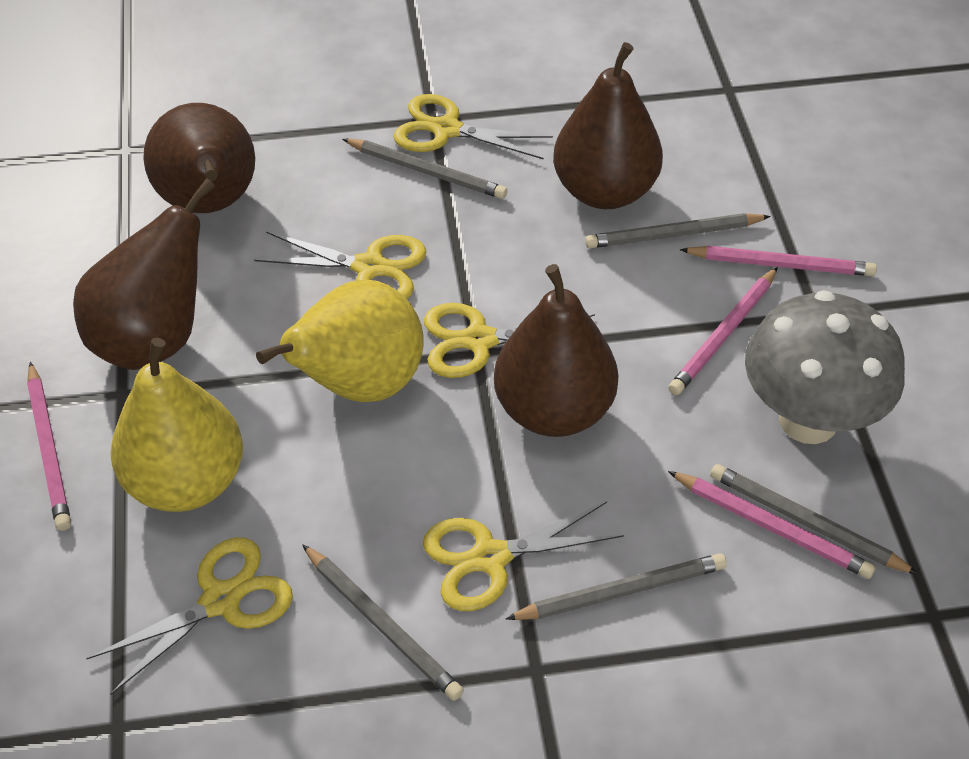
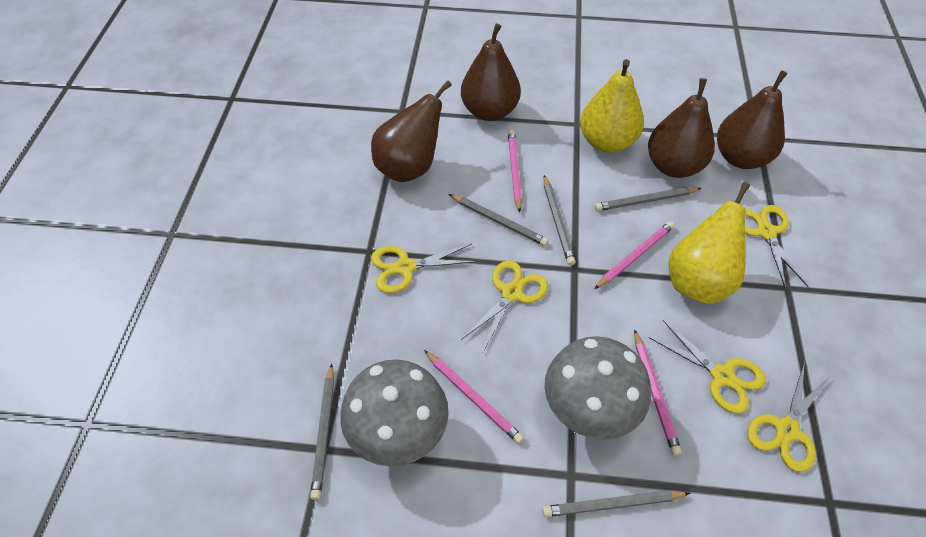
grey mushroom: [745,290,905,444] = 1 -> [340,359,449,466] [545,336,651,440] = 2

